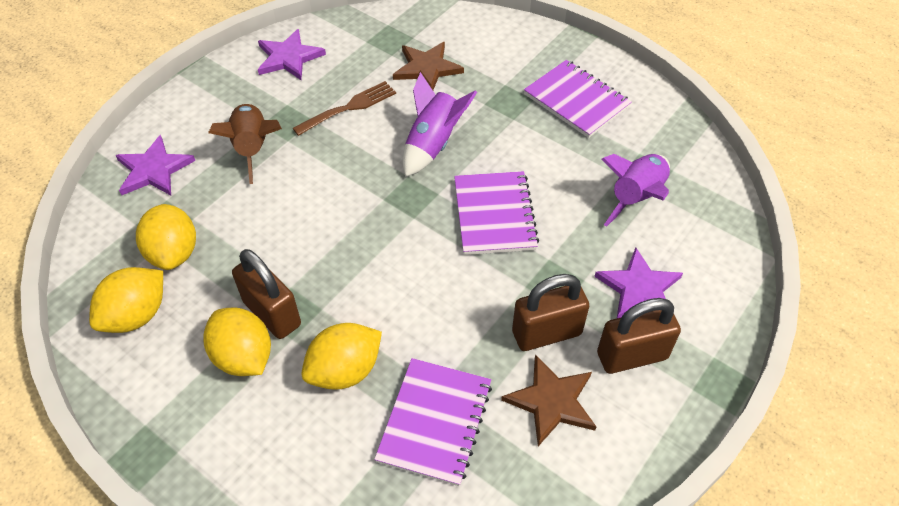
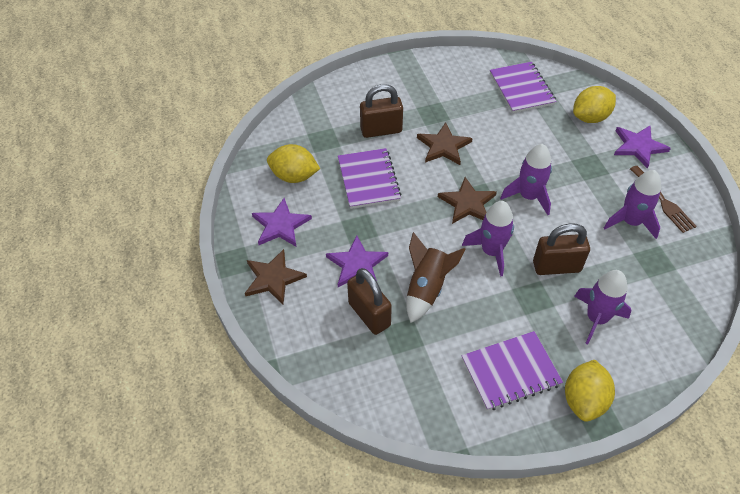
brown star: [393,42,464,90] [501,354,596,446] = 2 -> [245,249,307,305] [417,122,473,165] [438,177,497,224] = 3
purple rocket: [403,72,477,177] [601,154,670,227] = 2 -> [462,201,514,277] [500,144,552,215] [574,270,632,345] [604,170,661,239] = 4
yellow lemon: [89,267,163,333] [136,204,196,270] [204,307,271,376] [301,323,382,390] = 4 -> [267,144,320,183] [565,360,615,422] [573,86,616,123] = 3

